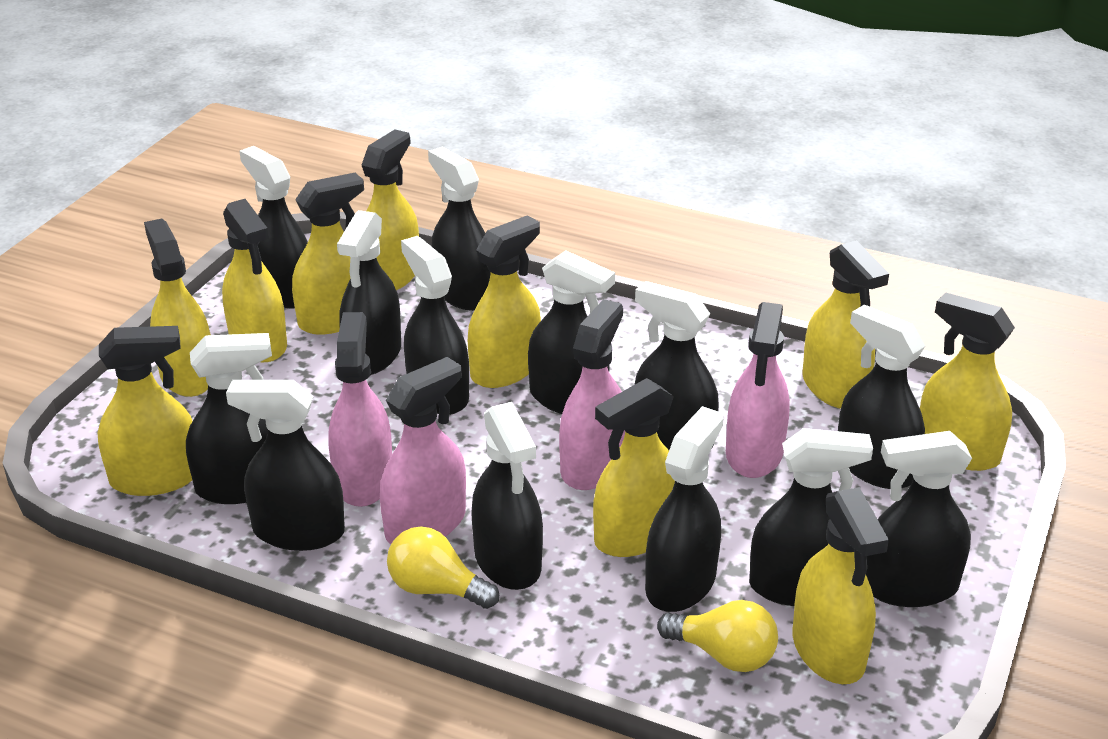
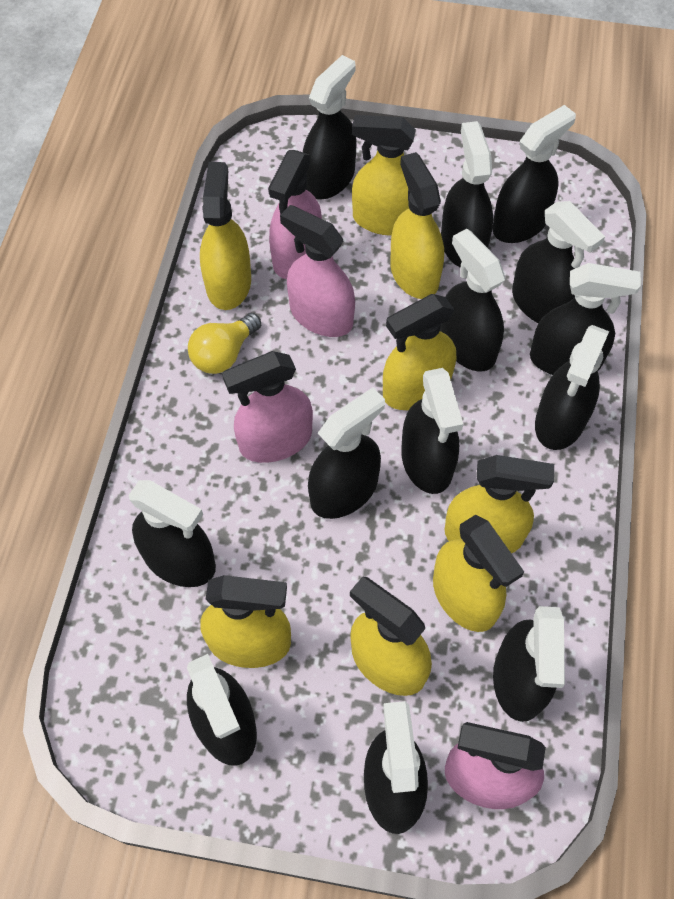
yellow light bulb: [387,527,499,609] [657,600,778,672] = 2 -> [188,313,261,374] = 1
yellow spray bottle: [98,326,192,496] [144,218,211,397] [222,199,287,362] [292,173,364,335] [362,129,419,290] [468,216,541,388] [593,378,675,557] [793,487,889,684] [803,240,889,409] [920,292,1015,471] = 10 -> [200,162,251,310] [200,575,291,668] [350,577,432,696] [352,115,416,236] [383,294,456,410] [390,152,444,299] [433,515,524,632] [445,455,554,554] = 8

